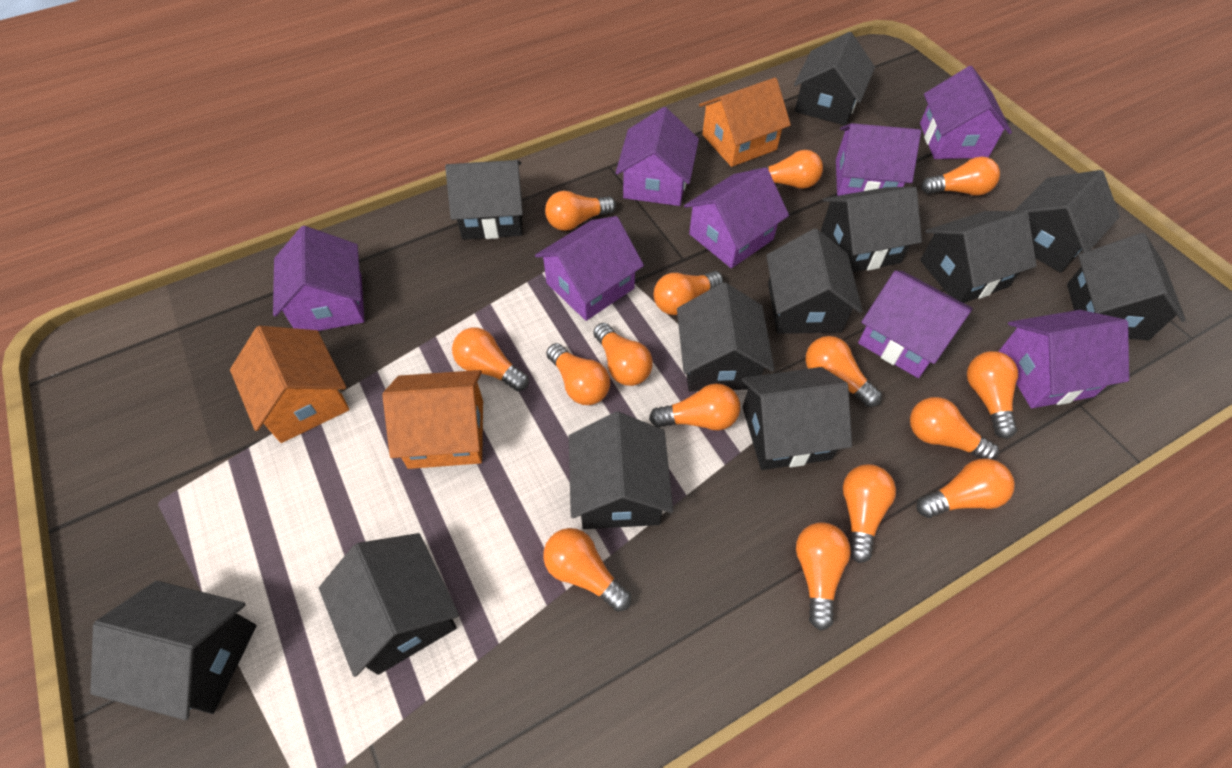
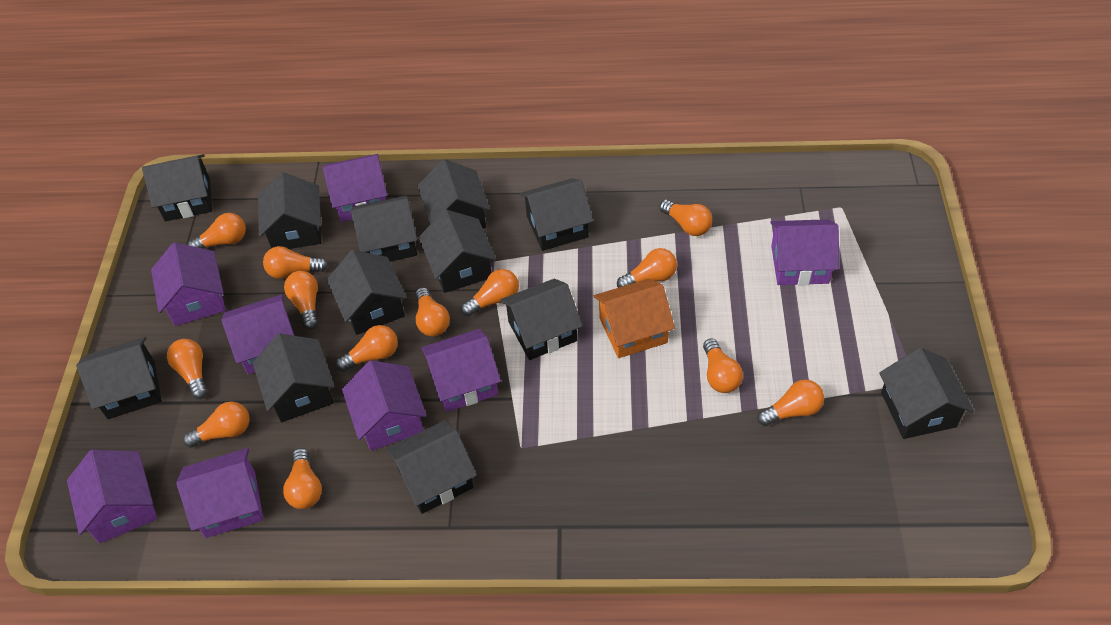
orange house: [230,326,349,443] [382,370,483,469] [699,77,791,167] = 3 -> [594,278,675,358] = 1
orange light bulb: [452,328,529,391] [543,528,631,612] [545,191,616,231] [546,343,610,405] [593,323,653,386] [649,383,740,430] [654,271,723,315] [752,150,823,189] [796,522,851,630] [806,336,882,407] [843,464,896,563] [910,397,999,460] [917,458,1015,518] [921,157,1000,196] [967,351,1018,439] = 15 -> [167,339,208,399] [183,401,250,448] [187,213,246,249] [263,246,328,279] [283,448,322,509] [284,271,318,330] [336,325,398,372] [415,287,450,336] [461,269,519,316] [617,248,677,288] [659,200,712,236] [703,338,743,393] [757,380,824,426] = 13

